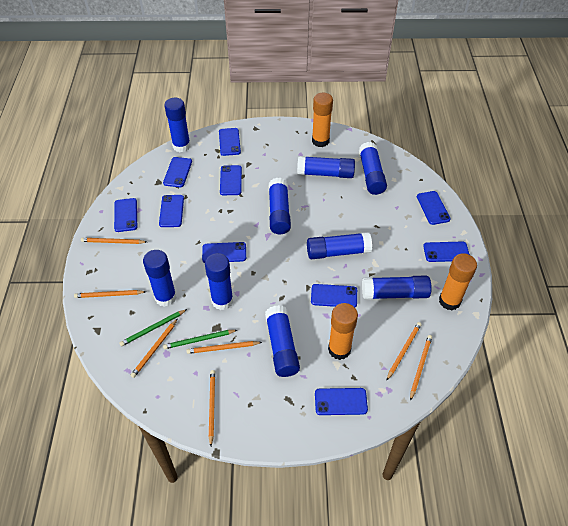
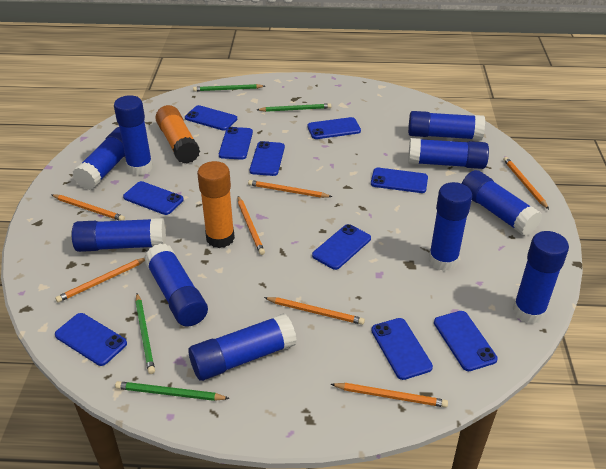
blue glue stick: [143,250,177,307] [164,98,191,152] [205,253,233,310] [265,305,300,377] [269,178,291,234] [297,156,355,178] [307,232,372,259] [359,142,387,195] [362,275,432,300] = 9 -> [72,218,166,252] [73,127,125,190] [114,95,153,176] [144,244,208,326] [188,313,297,381] [408,111,485,140] [408,138,489,169] [428,182,472,271] [462,170,542,236] [513,231,569,324] = 10
green pencil: [119,309,187,346] [163,330,237,349] = 2 -> [115,381,230,401] [135,293,155,374] [193,84,265,92] [257,103,331,112] = 4
orange glue stick: [312,93,333,147] [328,303,358,360] [439,253,477,310] = 3 -> [155,105,200,164] [197,161,235,248] = 2

